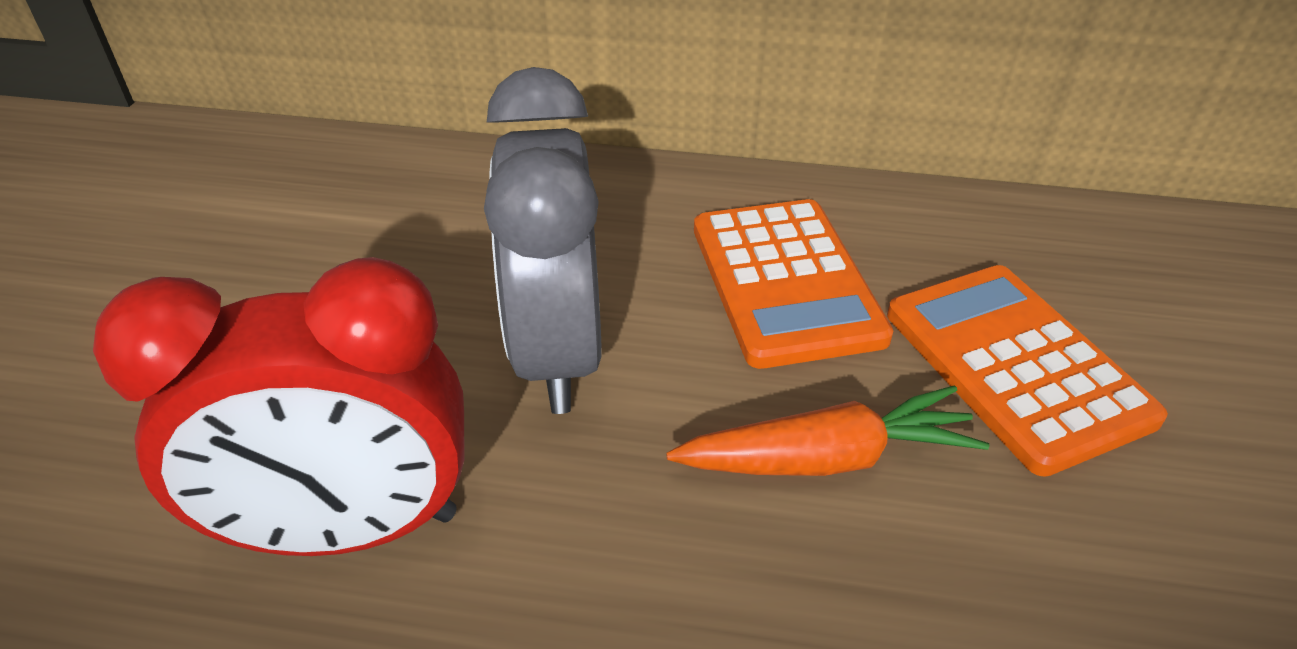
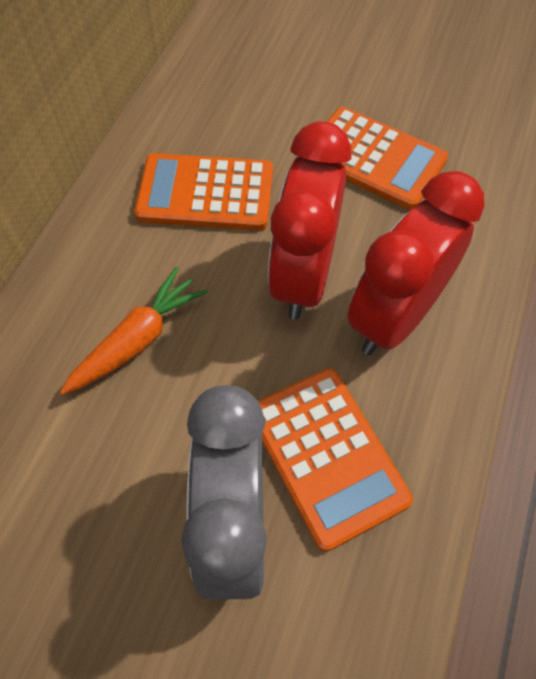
orange calculator: [694,199,893,369] [887,265,1168,477] = 2 -> [134,153,273,230] [258,368,413,552] [327,107,448,210] = 3
red clock: [93,257,465,556] = 1 -> [268,121,351,320] [347,171,485,355] = 2

